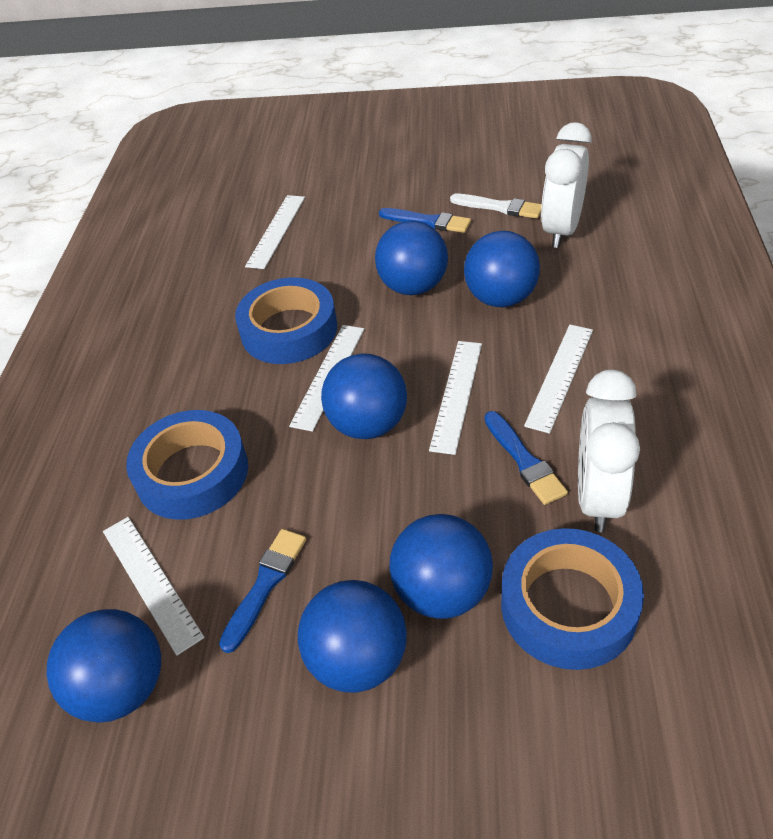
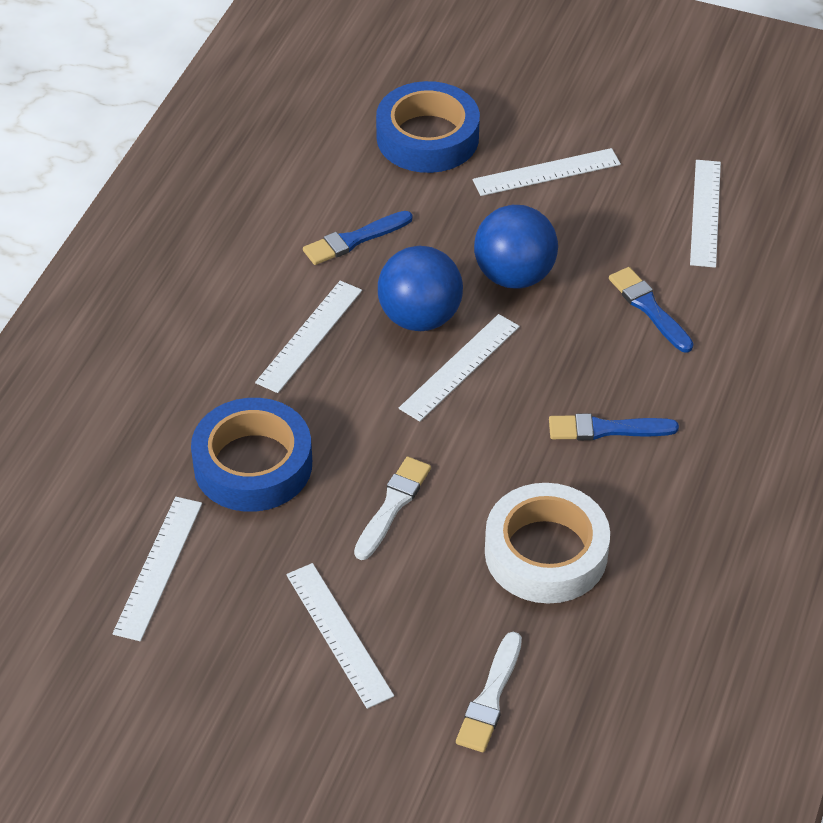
blue ball: [47,609,161,723] [298,580,407,693] [321,353,407,439] [375,221,448,295] [389,514,493,619] [464,231,540,307] = 6 -> [378,246,463,331] [474,205,558,289] = 2
blue tape: [126,410,248,520] [235,277,337,364] [501,528,644,670] = 3 -> [191,398,312,512] [376,81,480,173] = 2
white brush: [450,194,542,219] = 1 -> [354,457,431,560] [456,632,522,752] = 2
white clock: [541,122,591,248] [578,370,640,532] = 2 -> none = 0
white ruler: [103,517,204,656] [245,195,305,269] [289,325,364,432] [429,341,482,455] [524,325,593,434] = 5 -> [112,497,202,641] [255,281,362,393] [286,563,394,709] [399,314,520,422] [473,148,621,196] [690,160,721,268] = 6
white tape: none = 0 -> [485,483,610,604] = 1

